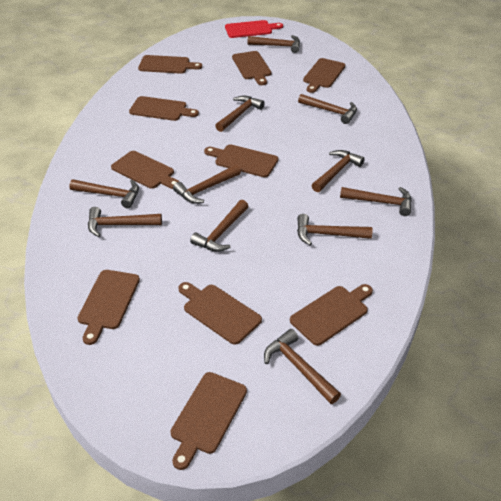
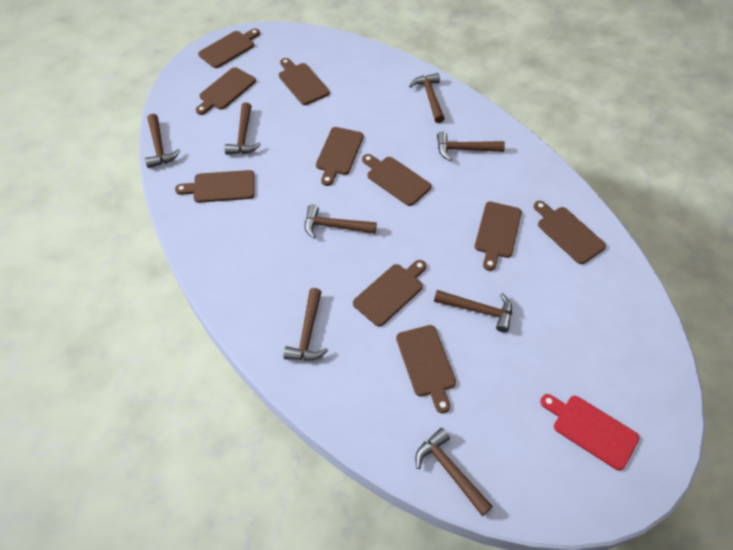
brown hammer: [69,179,139,208] [88,207,162,237] [173,165,241,203] [190,200,249,252] [215,96,265,132] [247,35,300,53] [264,329,341,404] [297,214,372,245] [298,94,357,124] [311,150,365,192] [340,187,412,216] = 11 -> [145,114,180,168] [225,102,261,155] [283,288,328,361] [305,204,377,239] [409,73,445,123] [416,428,493,516] [434,290,512,333] [437,132,505,161] = 8

